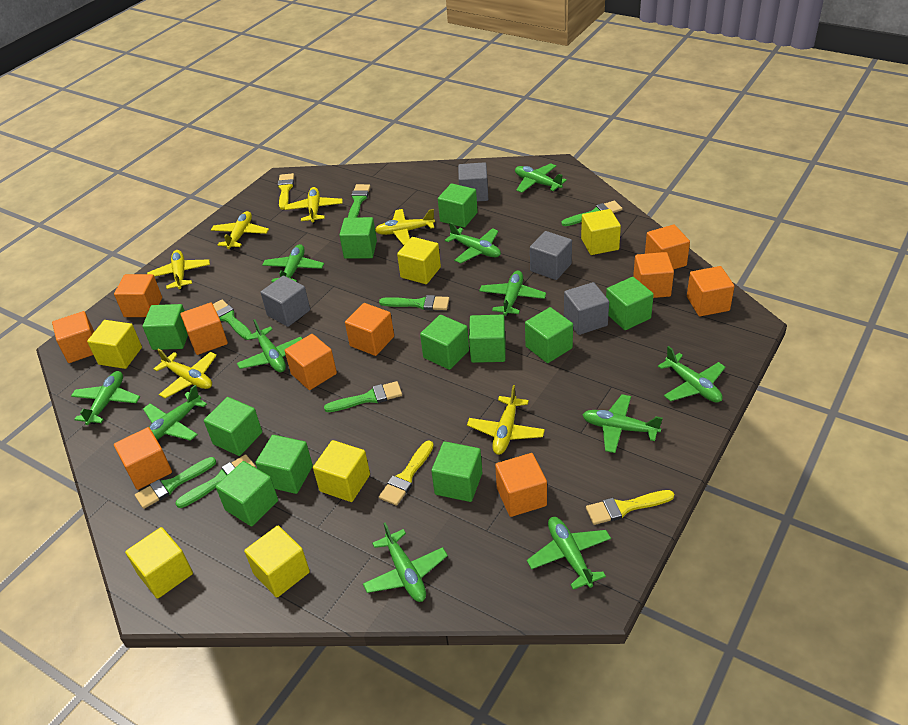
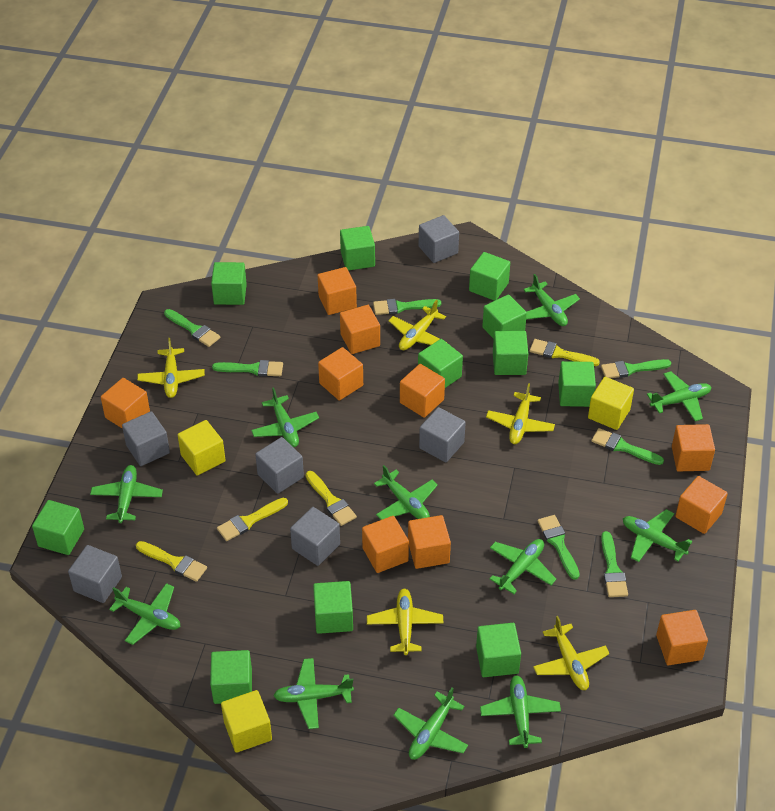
grey cube: [261,275,310,327] [458,162,488,202] [530,231,572,280] [564,282,609,335] = 4 -> [68,545,122,603] [122,411,170,466] [255,437,304,494] [290,507,340,566] [419,215,459,263] [419,407,466,462] = 6
yellow brush: [278,173,294,210] [379,440,434,506] [586,490,674,525] = 3 -> [136,541,207,582] [217,498,288,541] [305,471,357,526] [530,339,600,366] = 4
yellow cube: [87,320,142,369] [125,527,193,599] [244,525,310,598] [313,440,370,502] [397,237,441,284] [581,209,621,255] = 6 -> [178,420,226,475] [221,690,272,753] [588,377,634,430] = 3
yellow plane: [147,250,210,290] [154,349,217,398] [211,211,269,250] [285,187,343,224] [375,209,435,245] [467,385,545,455] = 6 -> [137,338,205,398] [367,589,443,655] [388,300,446,350] [486,383,555,444] [533,616,609,690] = 5

